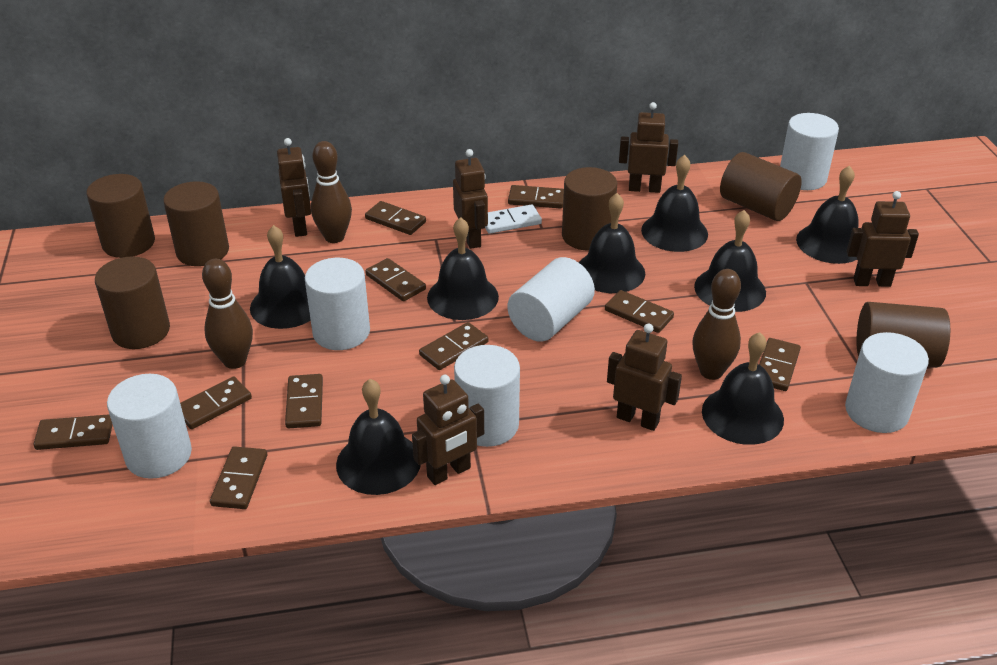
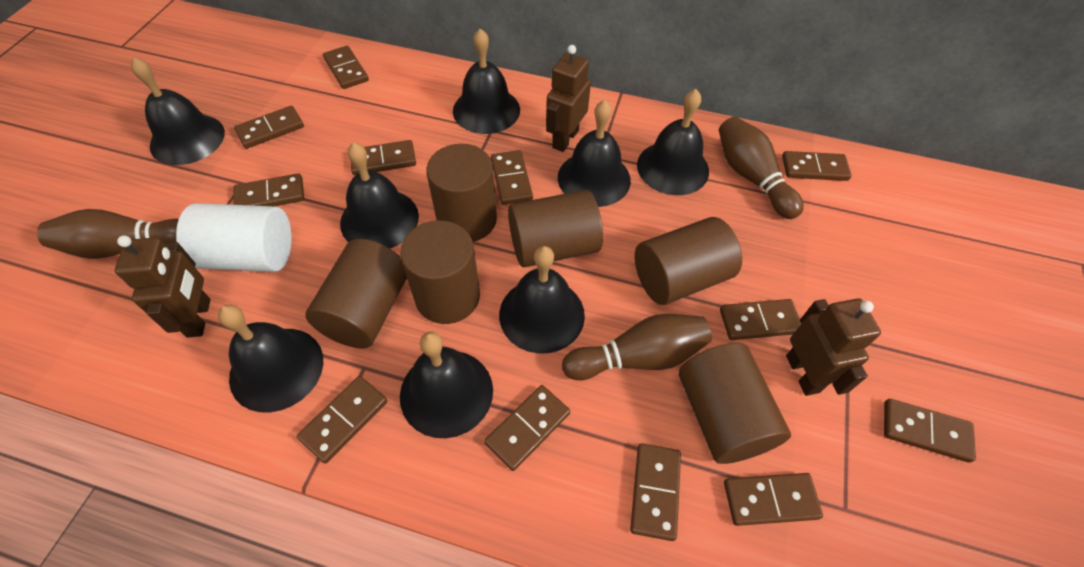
brown domino: [33,414,113,450] [180,376,252,429] [210,446,267,509] [285,374,323,428] [365,201,426,235] [365,258,426,301] [419,322,488,370] [508,185,564,209] [605,290,674,333] [759,338,801,391] = 10 -> [234,106,304,149] [234,173,304,206] [297,376,387,464] [323,46,369,89] [351,140,416,175] [484,385,570,471] [491,150,533,205] [630,443,681,541] [720,299,801,340] [724,473,823,526] [782,151,852,181] [884,399,976,463] = 12
brown robot: [277,138,311,237] [412,375,484,485] [453,149,488,249] [607,324,682,431] [619,102,678,193] [847,191,919,287] = 6 -> [115,235,210,338] [546,45,591,152] [786,298,881,396] = 3
white cylinder: [107,374,192,479] [305,258,370,350] [454,345,520,447] [507,257,595,342] [780,113,839,190] [845,332,929,433] = 6 -> [176,203,291,272] = 1
white domino: [485,204,542,234] = 1 -> none = 0

